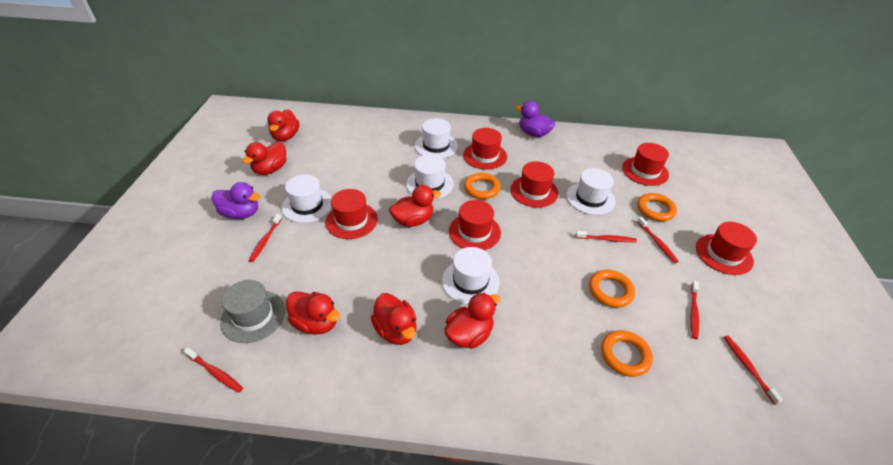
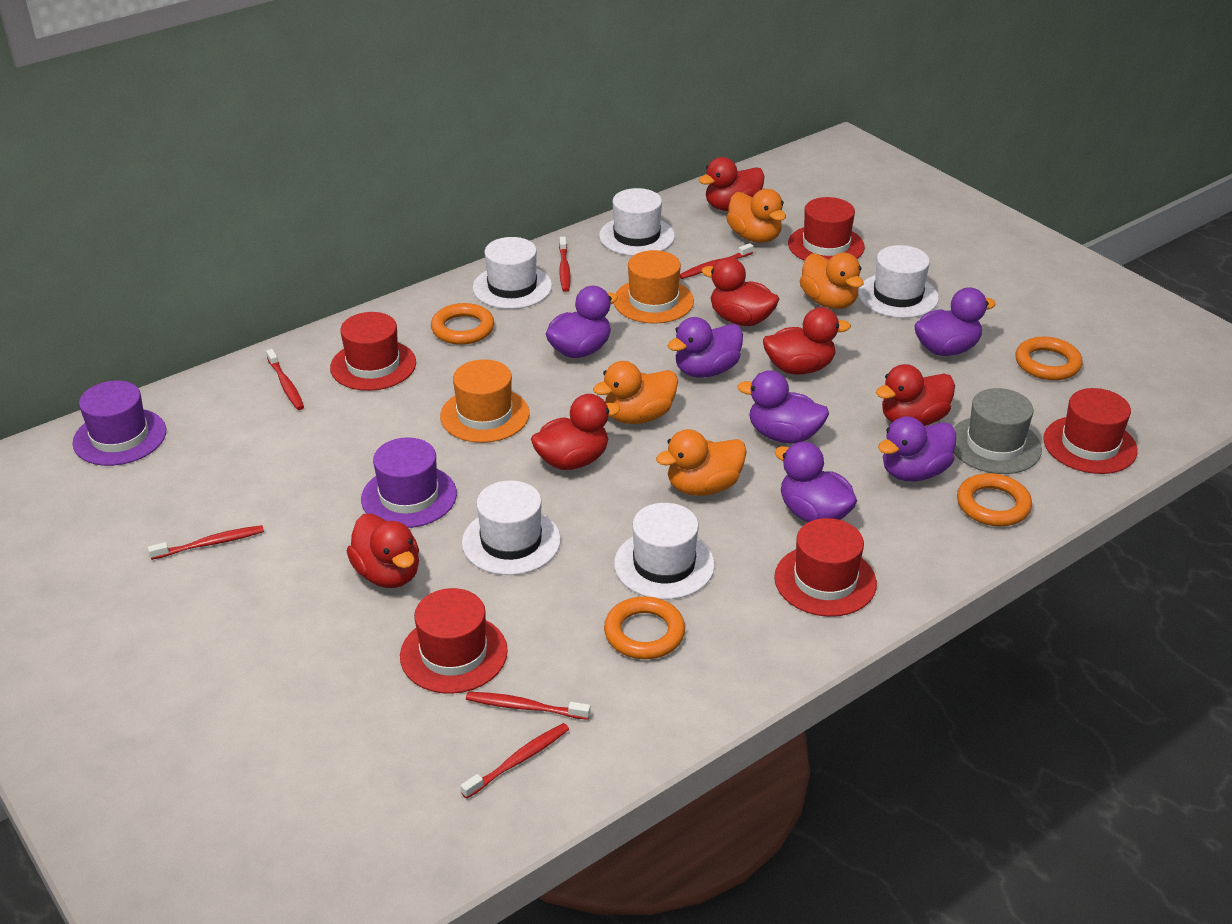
orange duck: none = 0 -> [593,361,678,424] [656,429,747,496] [726,189,786,243] [800,253,864,309] = 4
orange hat: none = 0 -> [440,359,529,443] [614,250,694,324] = 2
purple duck: [212,182,260,219] [516,101,555,137] = 2 -> [546,286,618,358] [667,317,743,377] [737,370,829,443] [775,442,857,522] [878,416,956,481] [914,287,996,356] = 6
purple hat: none = 0 -> [72,381,166,466] [361,437,457,528] = 2
red hat: [325,189,378,239] [449,200,501,250] [463,128,507,170] [511,161,559,207] [622,143,669,186] [696,222,757,275] = 6 -> [330,312,416,391] [400,588,508,694] [774,518,877,617] [788,197,865,261] [1043,388,1138,474] = 5

